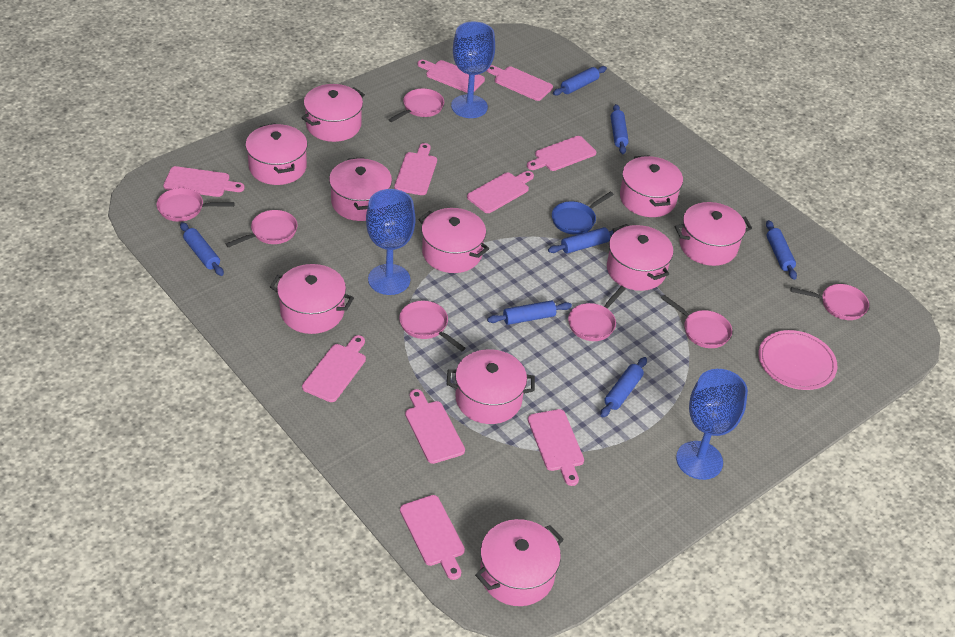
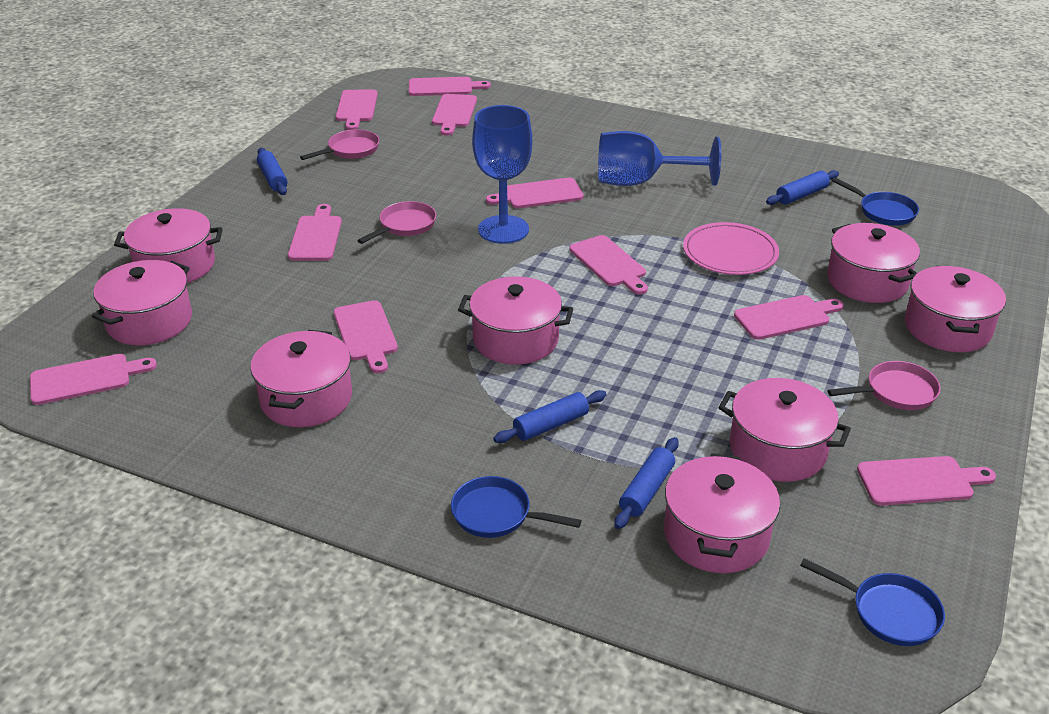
blue goblet: [366,189,416,295] [451,21,495,118] [676,369,748,480] = 3 -> [472,105,532,244] [598,131,721,186] = 2
blue pan: [552,192,614,235] = 1 -> [451,476,582,538] [800,558,945,646] [832,177,919,226] = 3
blue rolling pin: [180,222,224,276] [487,300,572,325] [548,227,614,254] [553,66,607,96] [600,357,647,417] [611,104,629,154] [766,220,797,280] = 7 -> [257,148,287,195] [493,390,607,443] [614,437,679,529] [766,170,839,205] = 4
pink pan: [156,188,235,222] [226,210,298,247] [388,88,444,122] [399,301,466,351] [568,286,626,341] [661,295,732,348] [790,284,869,320] = 7 -> [300,129,379,160] [357,201,436,244] [828,361,941,410] = 3
pink pot: [245,123,308,185] [270,264,354,334] [301,84,365,142] [329,157,392,221] [418,208,489,273] [447,349,535,424] [475,519,564,606] [607,224,673,291] [620,155,683,217] [675,202,752,266] = 10 -> [92,260,192,345] [114,208,223,283] [250,330,352,427] [458,276,573,365] [664,453,780,573] [718,378,851,482] [827,223,920,303] [905,266,1006,352] = 8

